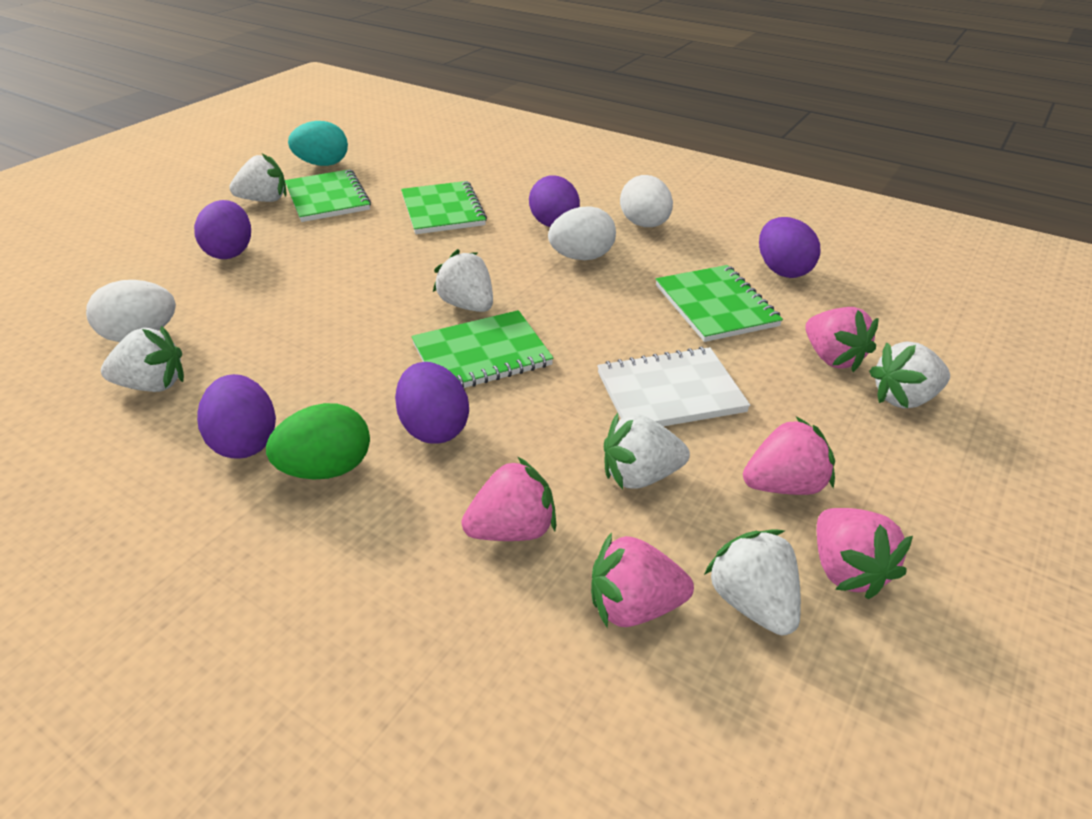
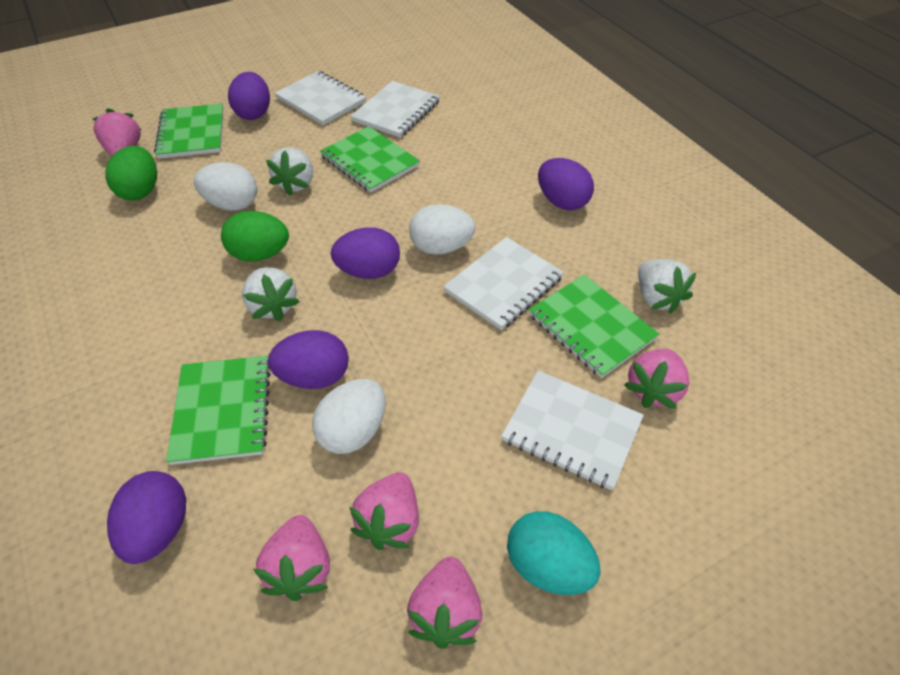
green egg: [266,403,370,480] = 1 -> [105,146,157,200] [221,211,289,262] = 2
white notebook: [597,347,750,426] = 1 -> [275,71,366,125] [350,81,440,138] [443,237,564,330] [501,370,644,490] = 4
white strawberry: [101,326,184,392] [229,154,287,202] [433,249,493,312] [604,413,690,489] [704,530,801,635] [869,342,950,408] = 6 -> [242,267,300,321] [266,147,313,196] [638,259,697,314] = 3

